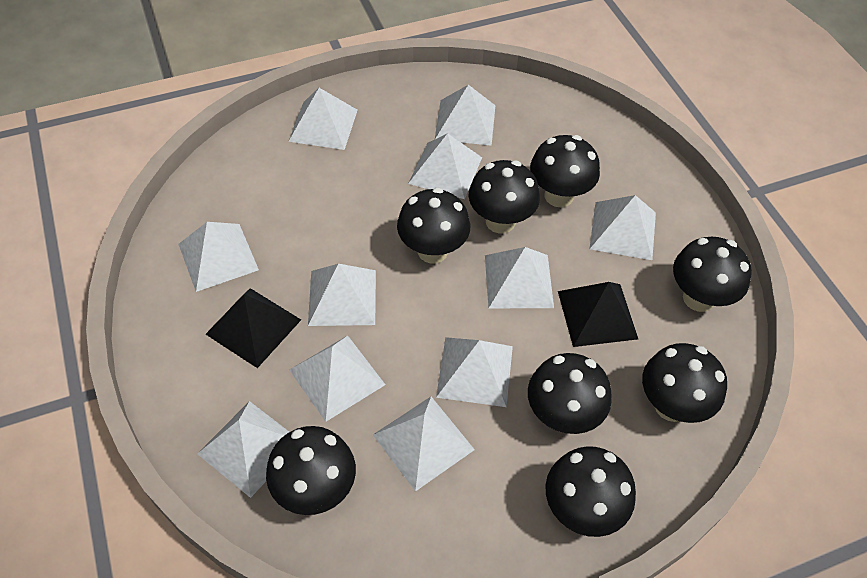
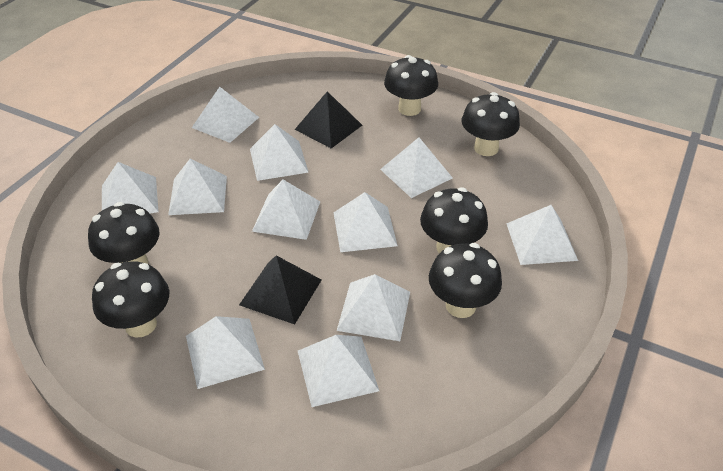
black mushroom: [266,426,356,515] [397,188,470,263] [469,160,540,233] [528,353,612,434] [530,135,600,207] [546,446,636,537] [642,343,727,423] [673,237,752,312] = 8 -> [88,202,160,264] [92,261,169,338] [384,55,438,116] [420,187,488,253] [429,243,502,318] [462,92,520,156] = 6

